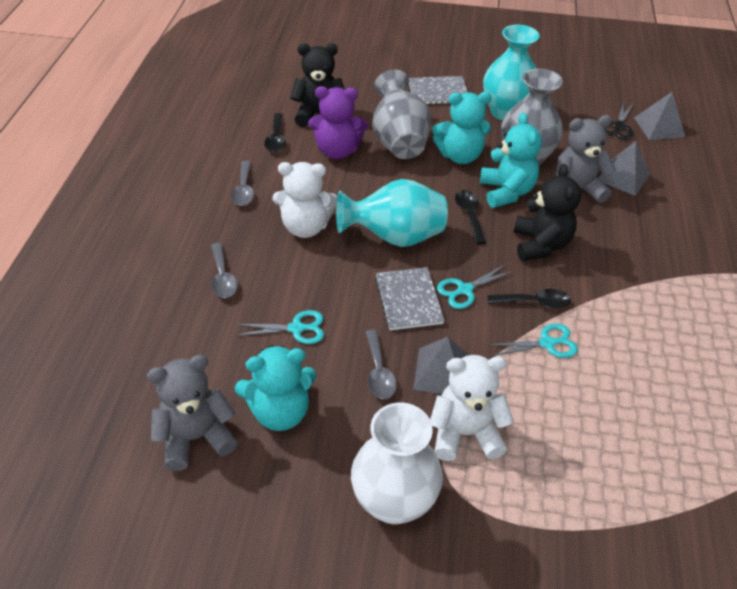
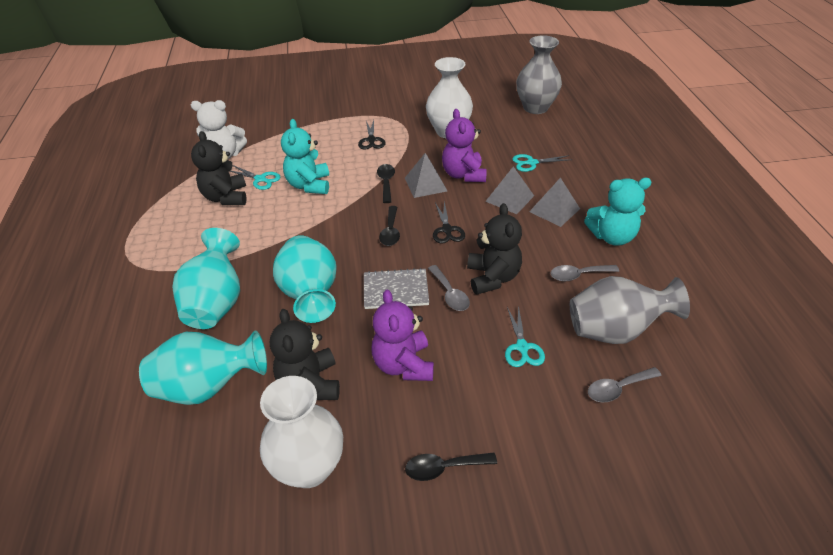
black scissors: [605,102,633,140] = 1 -> [358,120,385,150] [433,201,465,244] = 2
black teddy bear: [290,43,345,127] [513,164,581,261] = 2 -> [191,131,247,205] [270,309,340,400] [467,203,522,295] = 3
grey notebook: [375,267,445,330] [409,76,468,104] = 2 -> [364,268,429,309] = 1
grey teddy bear: [147,355,238,471] [555,115,616,203] = 2 -> none = 0
purple teddy bear: [308,86,368,159] = 1 -> [372,289,434,381] [442,109,487,182] = 2
turquoise teddy bear: [235,345,316,431] [432,92,492,164] [480,112,542,208] = 3 -> [281,119,329,194] [584,178,652,246] = 2
turquoise vase: [336,179,448,247] [483,25,540,121] = 2 -> [139,331,267,405] [172,228,240,329] [273,235,337,323] = 3
white teddy bear: [273,162,337,238] [430,355,514,461] = 2 -> [191,100,247,159] = 1
white vase: [351,403,443,524] = 1 -> [260,376,343,488] [426,57,473,138] = 2

